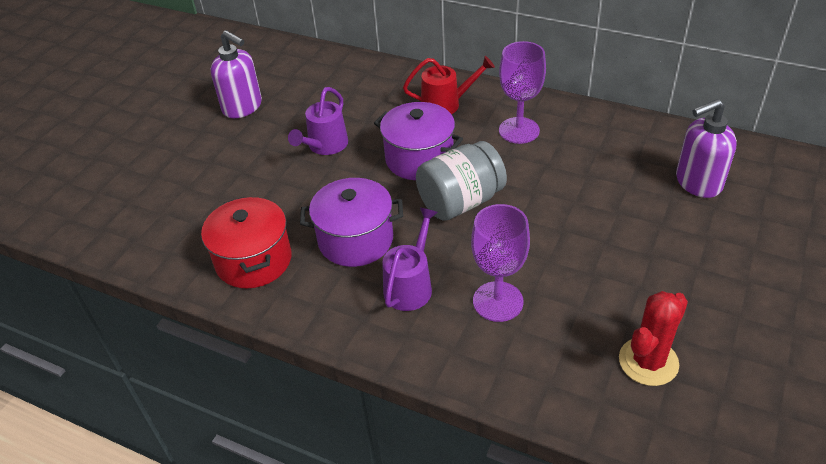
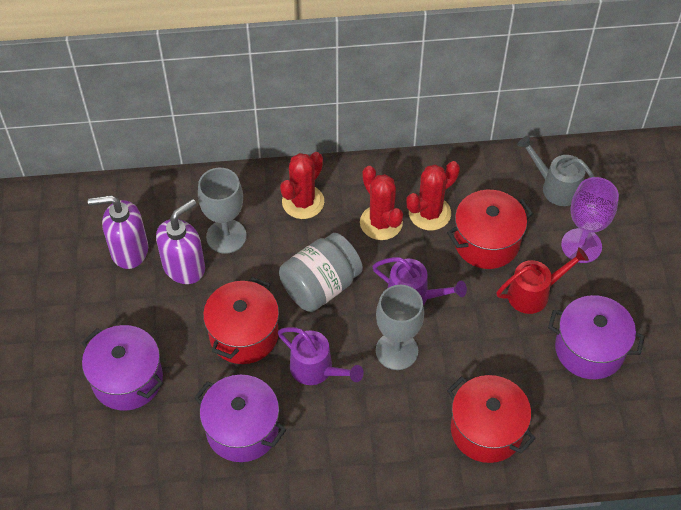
grey goblet: none = 0 -> [198,168,247,254] [376,285,424,370] = 2
grey watering can: none = 0 -> [517,135,594,206] = 1
purple goblet: [471,204,530,322] [499,41,546,144] = 2 -> [561,177,619,263] = 1
purple pot: [300,178,403,267] [374,102,463,180] = 2 -> [82,325,163,411] [194,375,286,462] [548,295,645,379] = 3
red cactus: [619,291,688,386] = 1 -> [280,152,324,219] [360,166,403,240] [406,161,460,230] = 3
red pot: [201,197,292,288] = 1 -> [203,277,279,364] [447,190,533,269] [447,375,536,463] = 3

